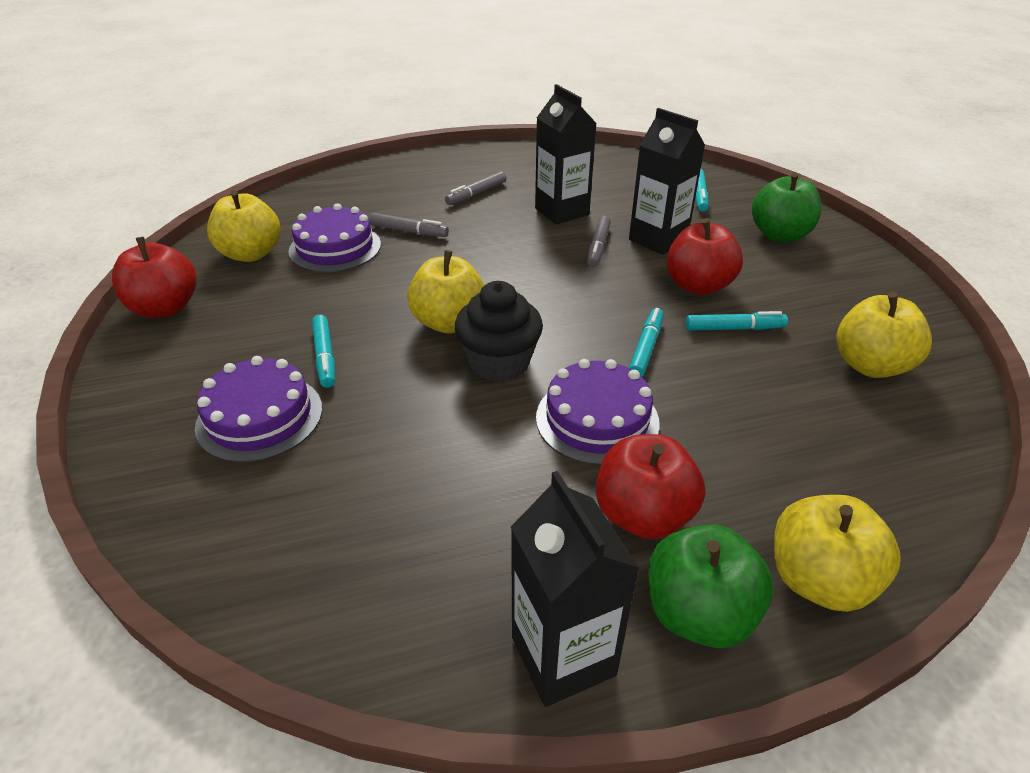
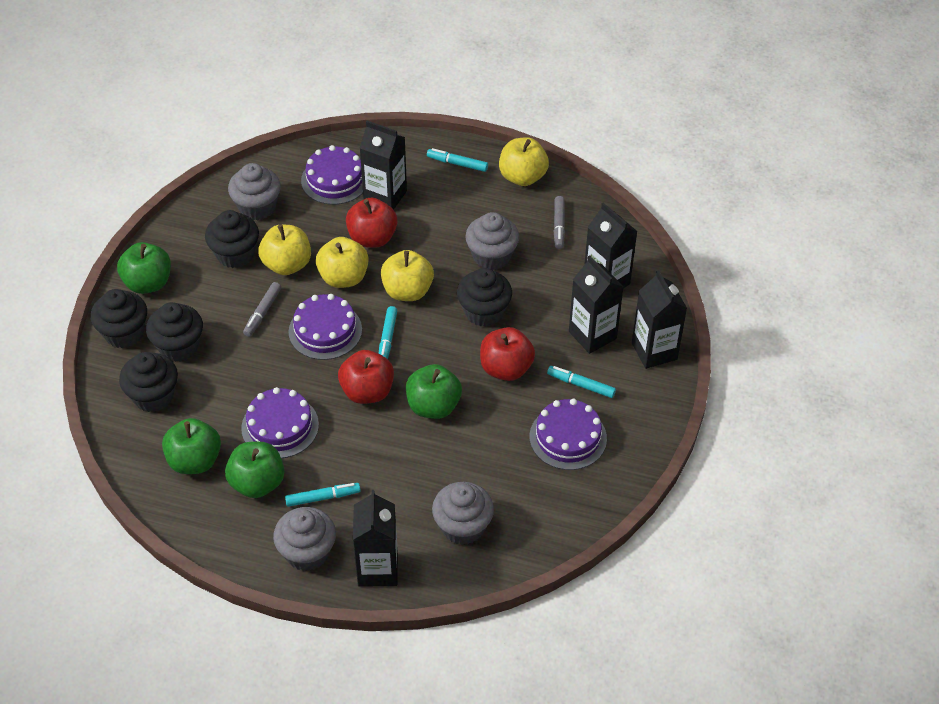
black carton: [511,471,639,707] [535,84,597,225] [629,108,705,255] = 3 -> [353,490,398,587] [360,121,407,210] [569,255,624,354] [584,203,638,288] [632,270,687,369] = 5
black cupcake: [455,281,543,382] = 1 -> [91,289,147,348] [119,352,178,412] [146,302,203,362] [205,210,259,268] [457,268,512,327] = 5
green apple: [648,525,774,648] [752,172,822,242] = 2 -> [117,242,171,294] [162,418,221,474] [225,441,284,498] [406,364,462,419] = 4
grey cupcake: none = 0 -> [228,163,281,220] [273,507,336,571] [432,482,494,545] [465,212,519,270] = 4
grey marker: [370,213,449,237] [445,171,506,205] [587,216,611,267] = 3 -> [243,282,281,337] [554,196,565,249] = 2
purple cake: [195,356,322,463] [288,203,381,273] [536,359,660,465] = 3 -> [241,387,319,458] [288,294,362,360] [301,145,363,205] [529,399,607,470] = 4

